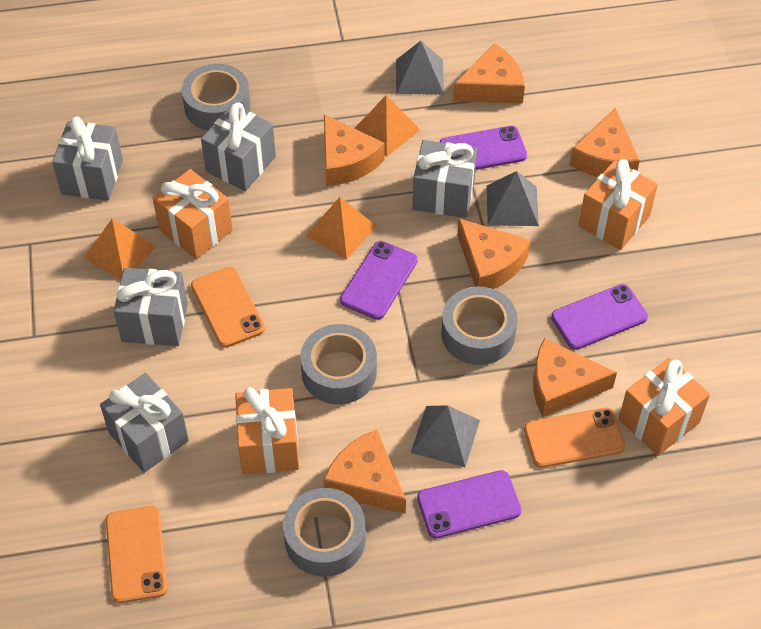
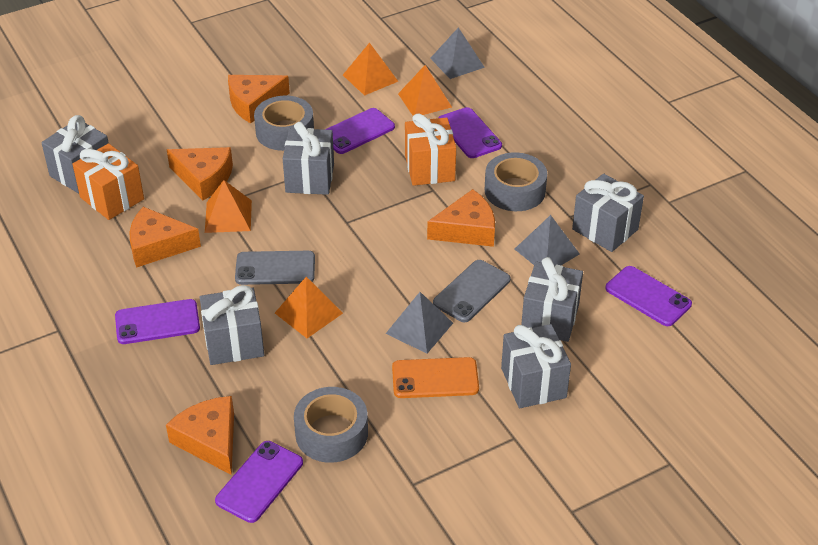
grey gift: [52,116,123,200] [100,373,189,473] [114,268,188,346] [201,103,276,191] [413,140,477,218] = 5 -> [41,115,109,193] [200,285,264,365] [283,122,334,195] [501,324,571,408] [521,257,583,342] [572,174,644,252] = 6
grey phone: none = 0 -> [235,251,315,285] [433,260,511,322] = 2
grey tape: [181,64,251,130] [283,488,366,576] [300,324,377,404] [441,287,517,365] = 4 -> [254,96,314,151] [294,387,368,463] [485,153,547,211] = 3
orange cheese: [323,430,406,514] [324,114,384,186] [453,43,525,104] [457,218,531,289] [533,338,617,417] [570,108,640,177] = 6 -> [130,207,201,268] [166,396,234,475] [167,147,233,201] [228,75,290,123] [427,189,495,247] = 5
orange gift: [152,169,233,259] [235,387,299,475] [579,159,658,250] [619,357,710,456] = 4 -> [73,143,144,220] [405,113,456,186] = 2
orange phone: [106,506,168,603] [191,267,265,348] [524,408,625,468] = 3 -> [392,357,479,398] = 1
orange pyramid: [84,218,157,279] [306,197,377,260] [354,95,420,157] = 3 -> [205,180,252,233] [275,277,343,338] [343,42,398,96] [398,65,452,116] = 4
purple phone: [340,241,418,320] [417,470,521,539] [440,126,527,170] [551,284,648,350] = 4 -> [115,299,200,344] [215,441,303,523] [325,108,395,154] [438,107,502,158] [605,266,692,326] = 5

